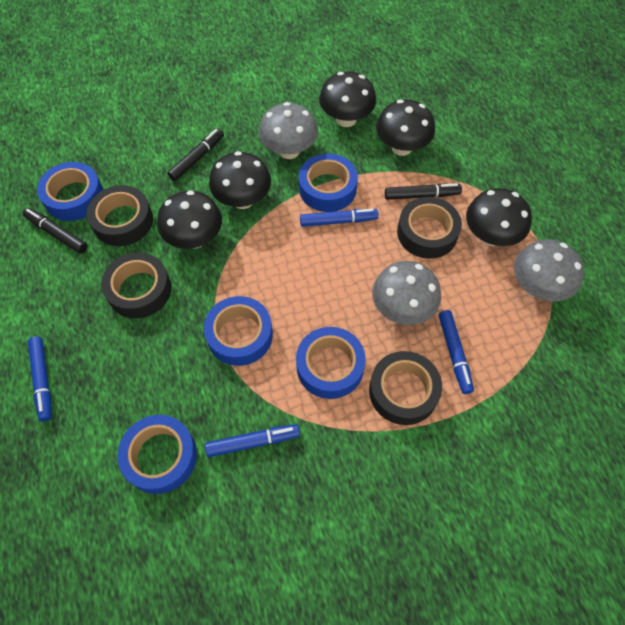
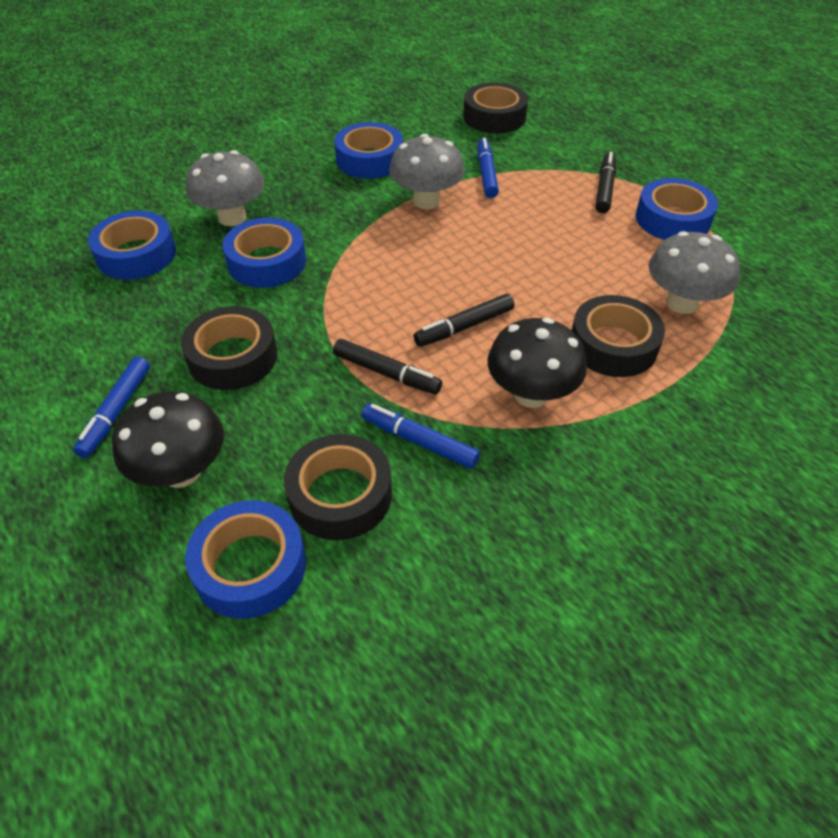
black mushroom: [157,191,222,249] [209,151,271,209] [319,72,376,127] [376,100,435,156] [466,188,532,246] = 5 -> [112,391,224,488] [487,318,587,408] = 2
blue marker: [28,336,52,421] [205,424,300,457] [300,208,379,227] [439,310,474,394] = 4 -> [73,356,150,458] [361,403,480,469] [477,138,499,198] = 3

